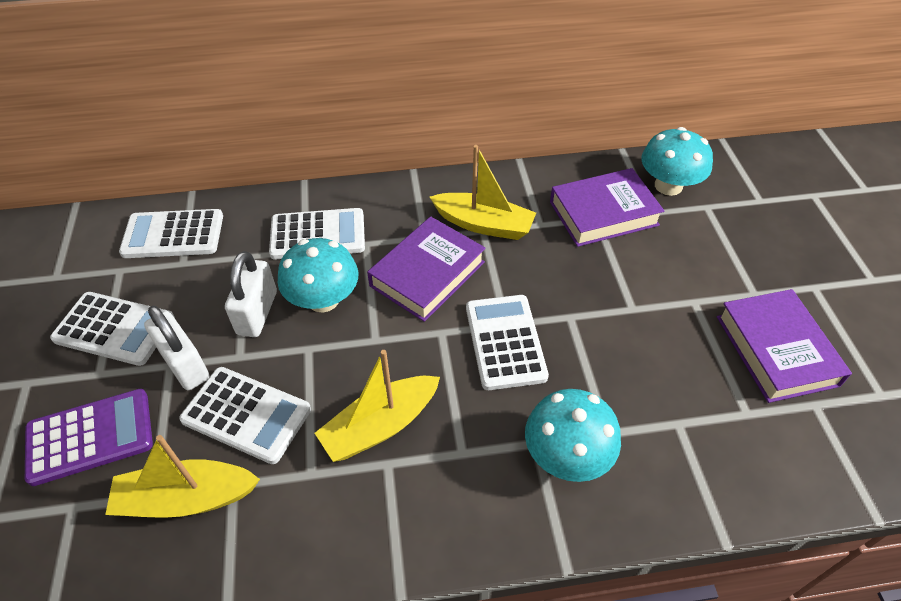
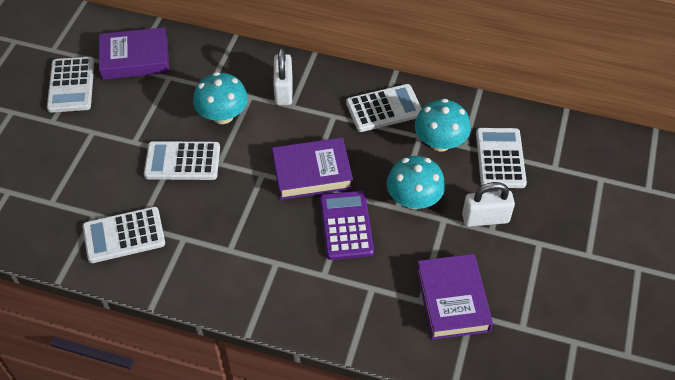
yellow boat: [105,435,260,518] [315,350,440,462] [430,145,536,240] = 3 -> none = 0

